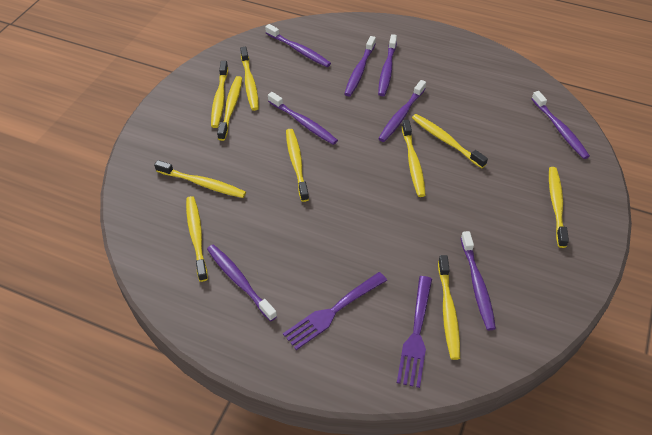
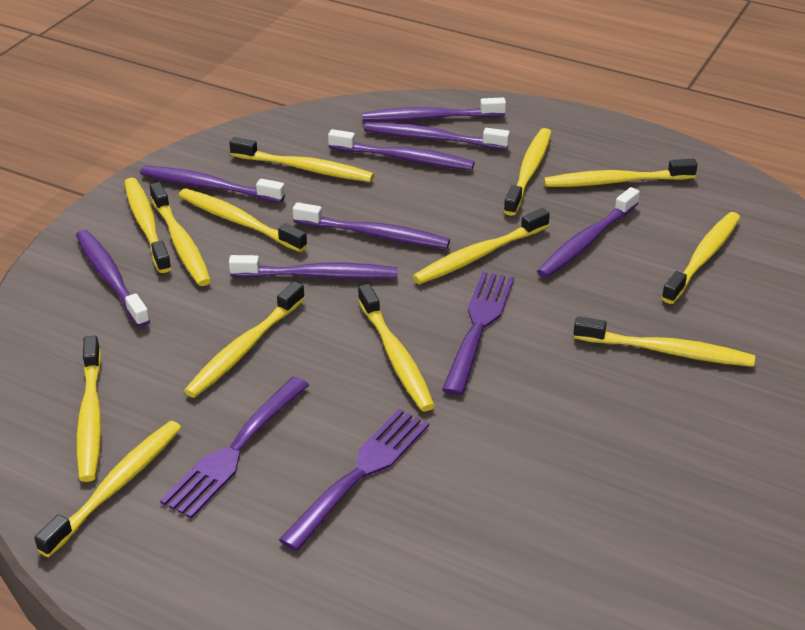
purple fork: [283,272,387,350] [397,276,432,388] = 2 -> [160,377,309,519] [279,409,429,551] [442,272,514,395] = 3
yellow toothbrush: [154,160,246,198] [186,196,208,282] [211,61,228,128] [217,76,242,141] [240,47,259,111] [286,129,309,202] [402,120,426,197] [412,114,488,168] [438,255,460,360] [549,167,569,248] = 10 -> [34,421,181,557] [76,336,101,482] [124,178,171,273] [149,182,211,286] [179,188,307,252] [184,281,305,398] [229,137,374,182] [358,284,435,411] [413,208,550,284] [504,128,551,216] [544,159,697,187] [574,317,755,367] [661,212,740,304] = 13

